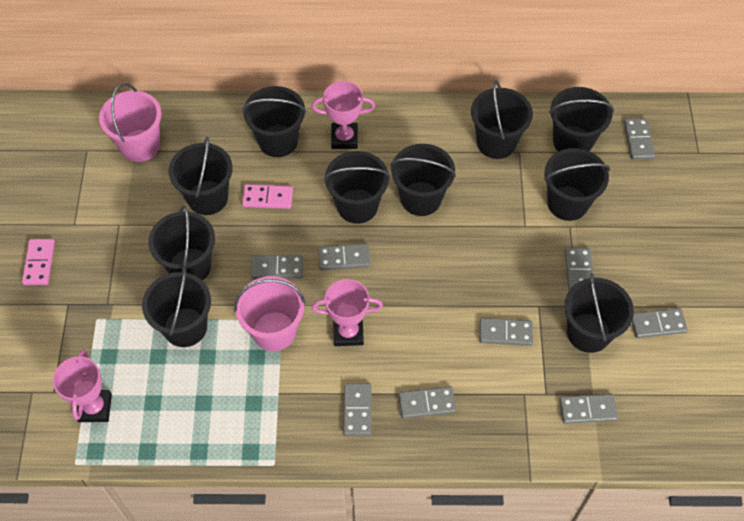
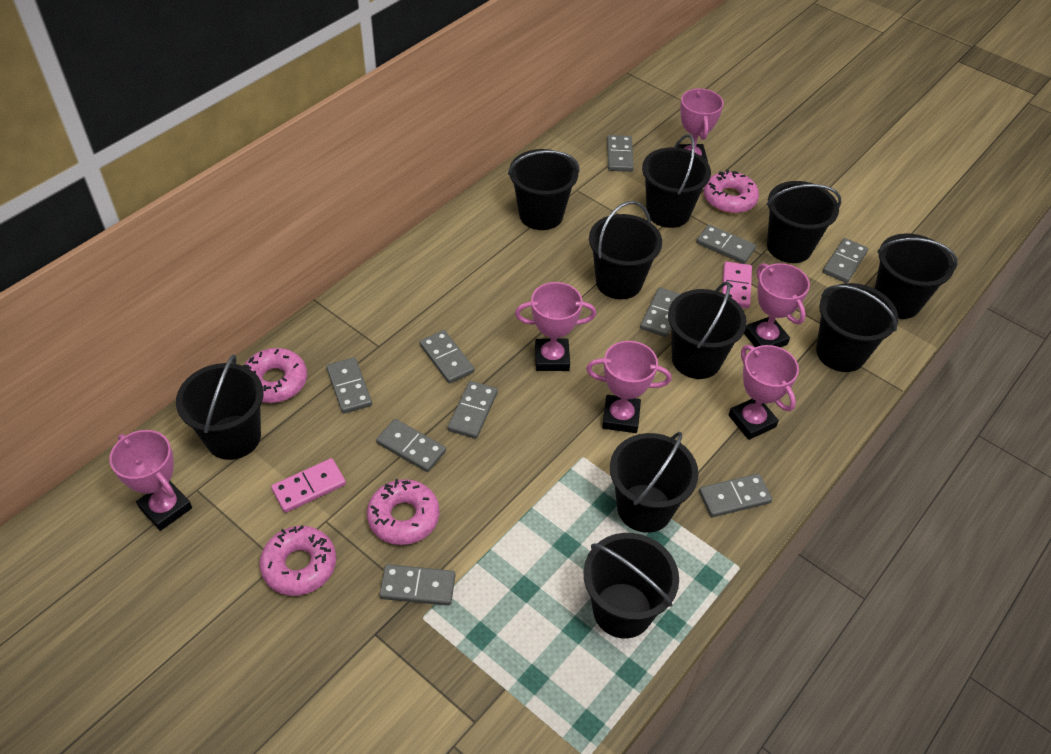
grey domino: [252,254,303,279] [318,243,370,271] [343,383,372,436] [399,386,456,419] [480,318,533,346] [559,394,618,424] [565,248,593,291] [624,118,655,160] [632,308,688,338] = 9 -> [326,357,372,414] [376,419,446,472] [379,564,456,606] [420,330,474,384] [448,381,498,439] [607,135,634,172] [640,287,680,337] [696,225,756,264] [699,473,772,517] [823,238,868,283] = 10
pink bucket: [99,83,162,162] [234,276,305,351] = 2 -> none = 0
pink donut: none = 0 -> [243,348,307,403] [259,526,336,596] [367,479,440,545] [704,169,759,213] = 4
pink trophy: [53,349,112,422] [312,81,375,149] [312,279,383,346] = 3 -> [109,430,192,531] [515,282,596,371] [586,341,671,433] [677,88,724,163] [729,345,799,440] [744,263,810,347] = 6

